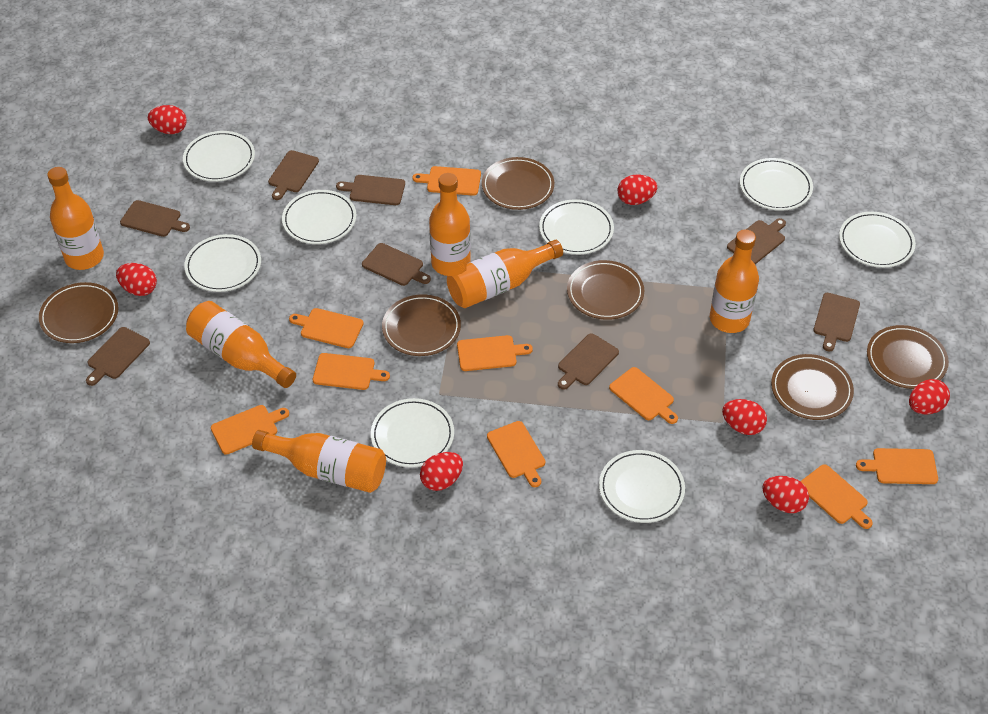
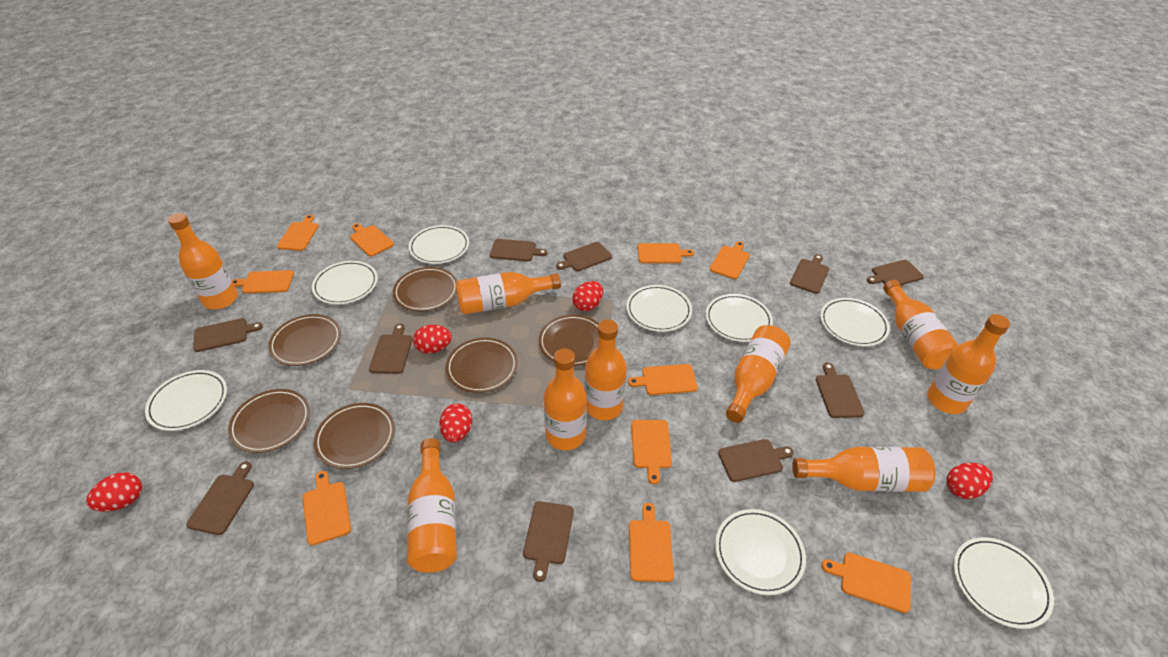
brown cutting board: [86,327,150,386] [120,200,190,237] [268,150,319,200] [336,175,405,205] [362,243,431,286] [558,333,619,390] [727,218,786,264] [813,293,860,351] = 8 -> [186,461,254,535] [193,318,263,352] [369,324,413,374] [490,239,547,261] [523,501,574,582] [556,242,612,271] [718,439,794,482] [790,254,829,294] [816,362,865,418] [867,260,924,285] = 10
orange bottle: [47,167,104,270] [186,301,296,388] [252,430,386,493] [429,173,471,276] [447,240,563,308] [710,230,759,333] = 6 -> [168,213,238,309] [407,438,457,573] [456,272,561,315] [544,349,587,451] [585,319,627,420] [726,325,791,423] [792,447,935,492] [883,280,959,369] [927,314,1010,414] = 9
orange cutting board: [211,405,289,455] [289,308,364,348] [313,353,390,390] [413,166,481,196] [457,335,533,371] [487,421,545,487] [609,367,678,424] [800,464,873,529] [856,448,938,484] = 9 -> [232,270,294,294] [277,215,319,251] [303,471,351,545] [350,223,394,257] [628,364,698,395] [629,503,674,582] [631,420,672,484] [637,243,694,263] [710,241,750,279] [821,552,911,613] = 10
red egg: [116,263,157,296] [148,105,187,134] [420,452,463,491] [617,175,657,205] [722,399,767,435] [762,476,809,513] [909,379,950,414] = 7 -> [86,472,142,511] [413,325,452,354] [439,404,472,443] [572,281,603,311] [946,463,993,499] = 5

